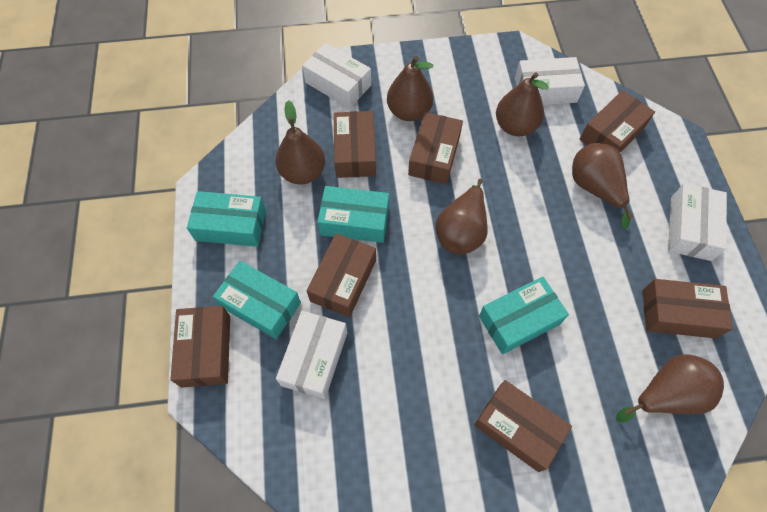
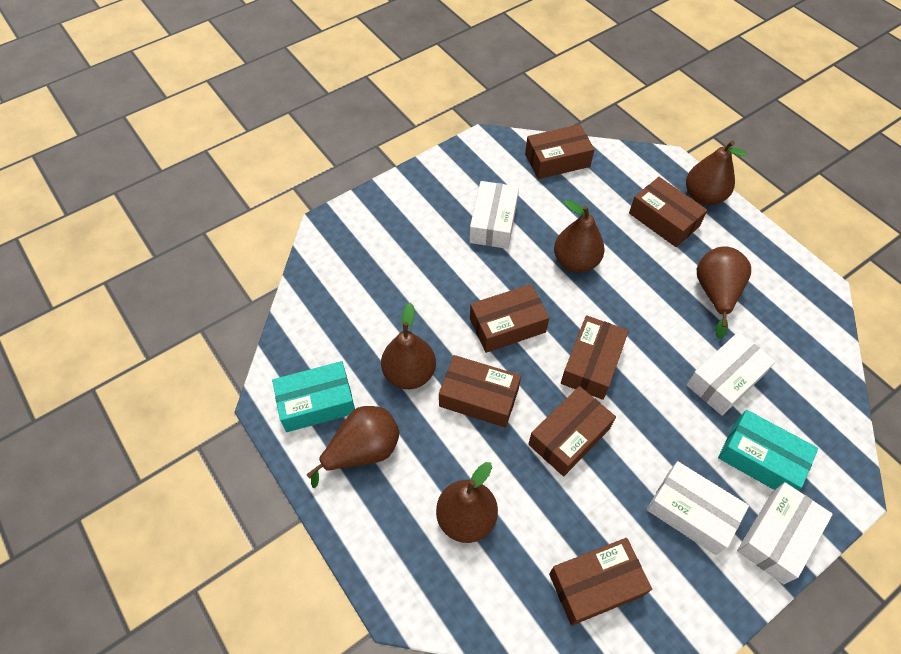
turquoise box: [187,191,266,247] [213,261,301,339] [317,186,389,243] [479,277,569,354] = 4 -> [272,361,355,432] [718,410,818,490] = 2

